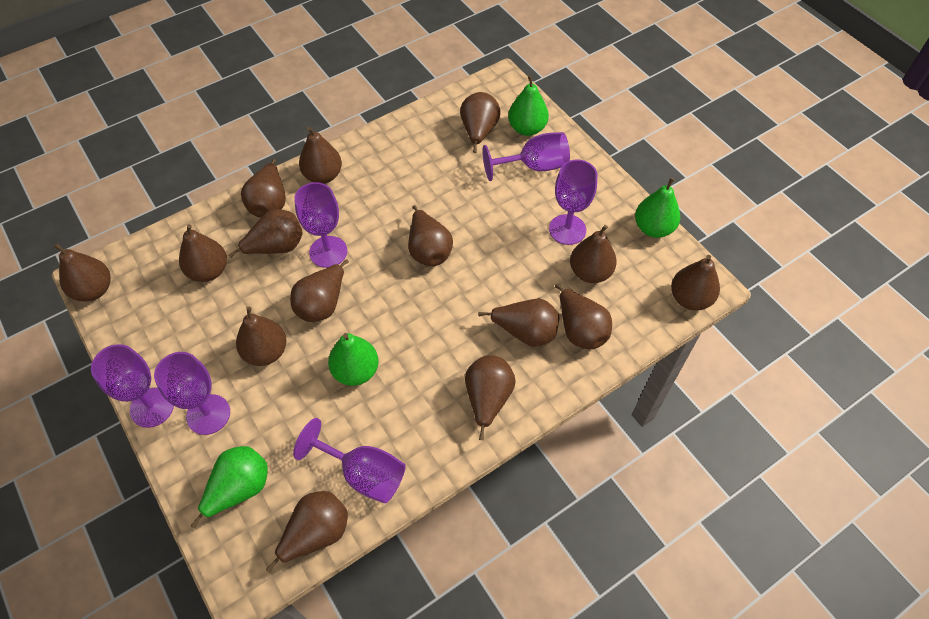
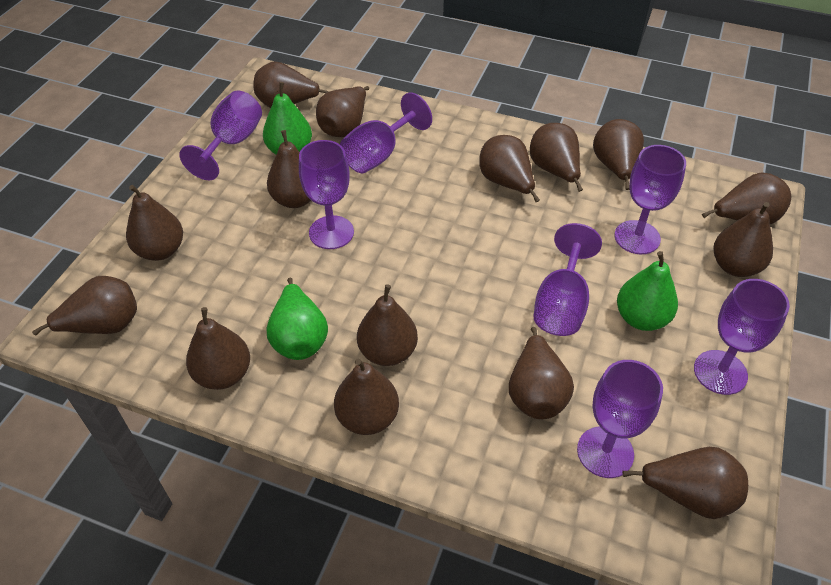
green pear: [191,446,268,529] [328,333,379,386] [508,75,549,136] [635,177,680,238] = 4 -> [263,82,312,155] [266,278,328,360] [617,251,678,331] = 3
purple goblet: [91,344,174,428] [154,352,230,435] [293,418,406,504] [294,182,347,268] [482,132,570,181] [549,159,597,245] = 6 -> [179,91,262,180] [299,140,354,249] [340,93,432,173] [533,223,602,336] [577,360,663,478] [615,145,686,254] [694,279,790,395] = 7

